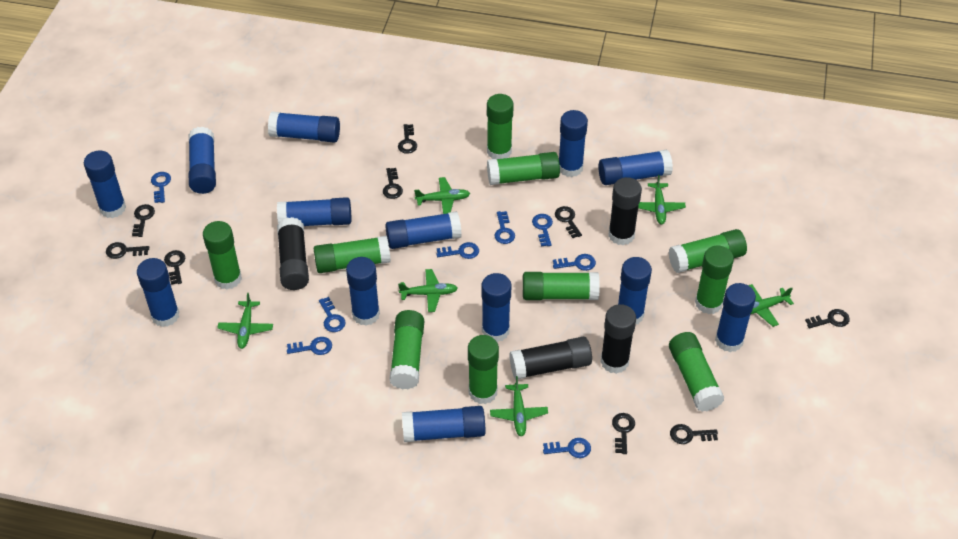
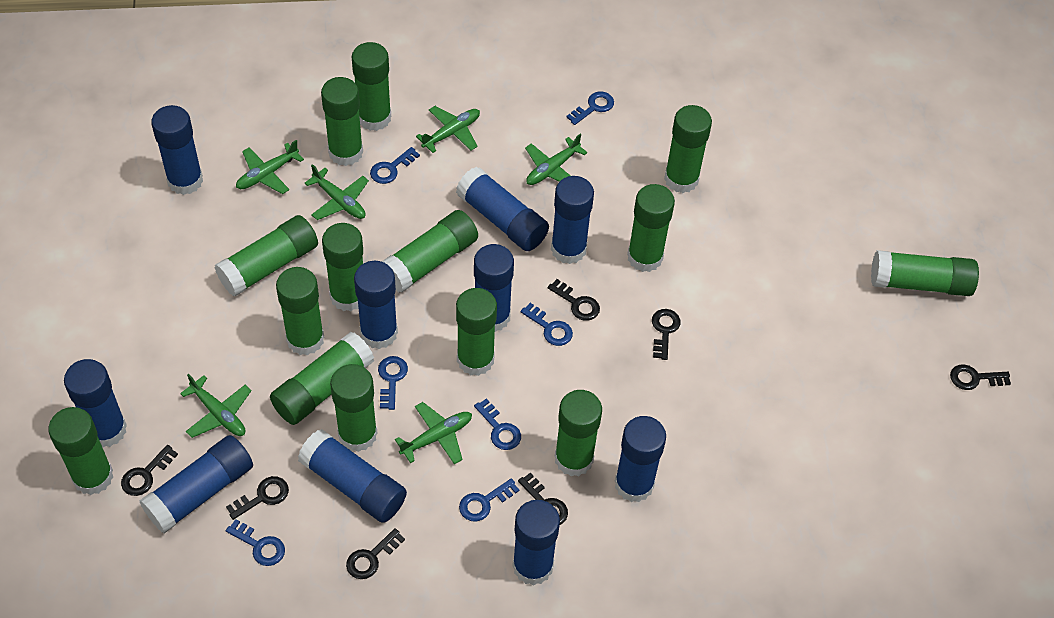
black glue stick: [277,217,309,290] [509,337,592,379] [601,304,636,374] [608,177,642,245] = 4 -> none = 0
black key: [106,242,149,259] [132,204,155,237] [164,250,185,285] [383,168,403,199] [398,124,417,154] [555,206,582,238] [612,413,635,454] [670,424,718,444] [805,309,850,328] = 9 -> [121,445,178,496] [226,476,289,520] [346,528,405,579] [518,473,568,525] [548,279,600,321] [652,309,681,360] [950,364,1011,390] = 7
blue glue stick: [84,151,126,218] [137,258,179,327] [188,127,216,194] [268,111,340,143] [277,197,352,226] [346,257,380,326] [385,211,462,249] [402,406,485,442] [481,273,511,342] [559,110,588,177] [598,150,673,185] [618,257,652,324] [715,283,756,352] = 13 -> [64,359,127,448] [139,435,253,533] [151,105,203,195] [298,429,407,523] [354,261,398,349] [456,167,549,251] [474,244,514,332] [512,500,560,586] [551,176,594,264] [615,416,666,502] = 10
blue key: [151,172,171,203] [287,337,332,355] [319,297,346,332] [436,242,479,259] [494,211,515,244] [532,214,553,247] [543,438,591,458] [553,254,596,271] = 8 -> [226,519,285,566] [370,147,420,184] [378,356,408,410] [459,478,519,522] [474,398,521,450] [520,303,573,346] [566,91,614,125] = 7
green glue stick: [203,221,242,290] [314,236,391,273] [389,310,424,389] [468,335,499,404] [487,94,514,159] [487,152,560,185] [523,272,600,300] [669,229,747,273] [669,332,724,412] [695,246,734,314] = 10 -> [48,407,113,495] [214,215,318,296] [270,332,374,425] [276,267,324,355] [321,77,363,166] [322,223,363,311] [330,364,377,452] [352,42,391,131] [381,210,478,293] [456,288,497,376] [555,390,602,476] [627,184,675,272] [664,105,712,193] [871,250,979,296] = 14

